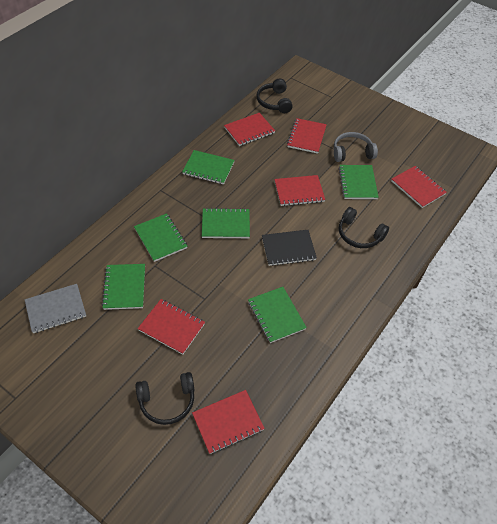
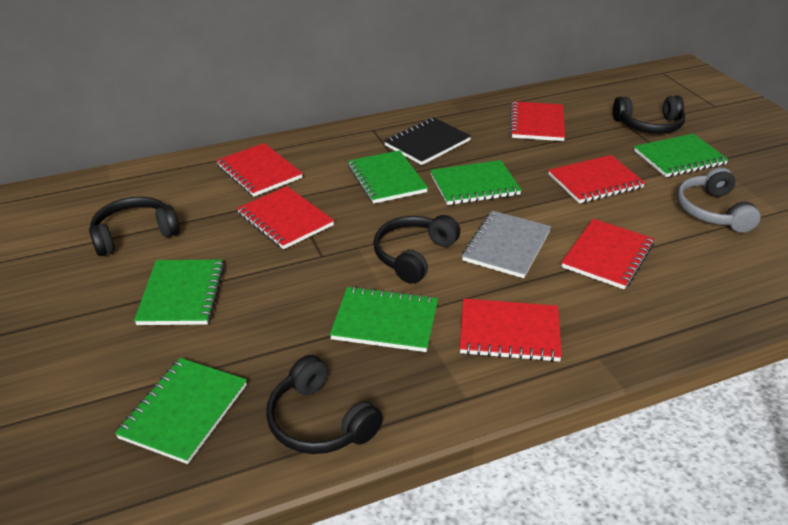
black headphones: [135,372,195,425] [257,79,293,113] [339,207,389,248] = 3 -> [89,197,180,256] [266,355,383,454] [373,215,460,284] [613,95,685,134] = 4

